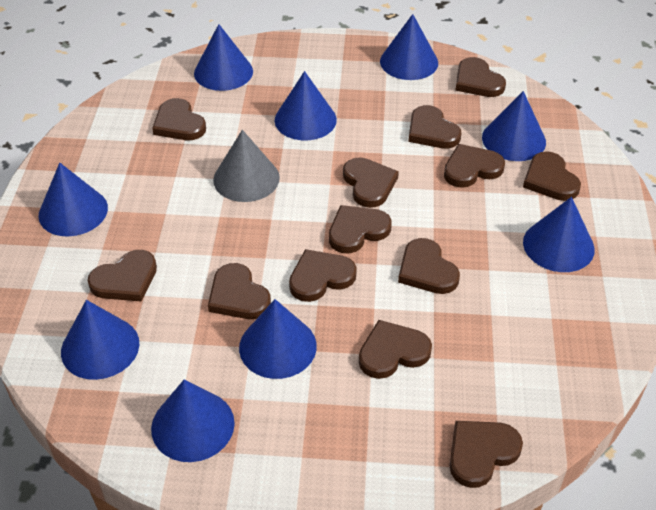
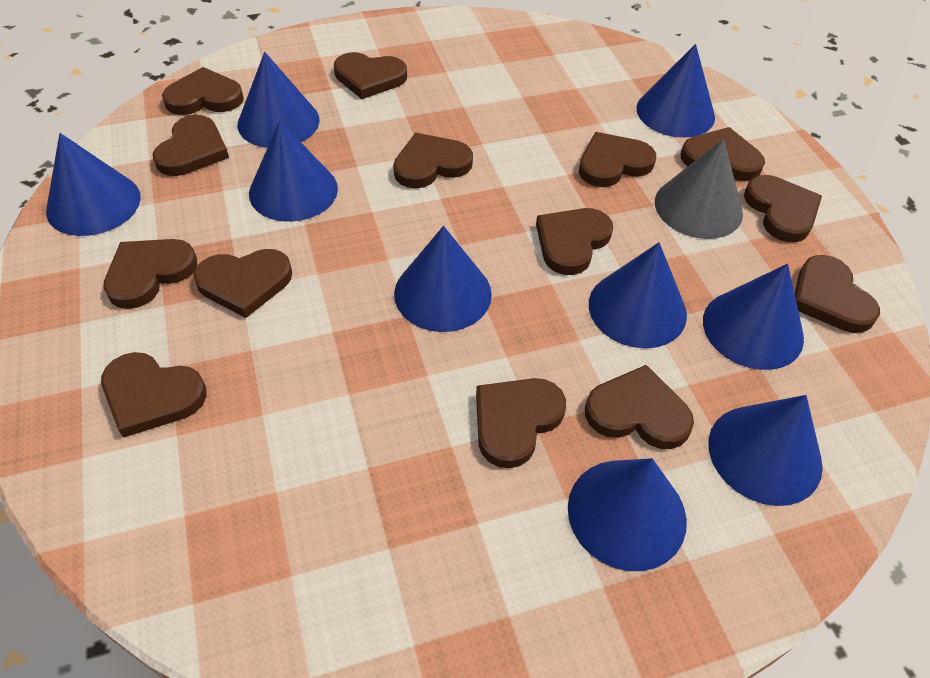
brown heart: [88,250,157,302] [152,98,206,140] [208,263,271,319] [289,249,357,302] [329,205,392,253] [343,158,399,208] [359,320,432,379] [398,238,460,294] [408,105,461,149] [444,144,505,188] [450,421,523,488] [455,57,506,97] [523,151,581,201] = 13 -> [101,352,207,438] [103,239,197,309] [152,115,229,176] [162,67,244,115] [193,249,292,318] [334,52,407,99] [393,133,473,189] [476,378,566,468] [536,208,613,275] [579,132,656,187] [585,365,694,449] [681,127,765,181] [744,175,822,242] [795,255,880,333] = 14

